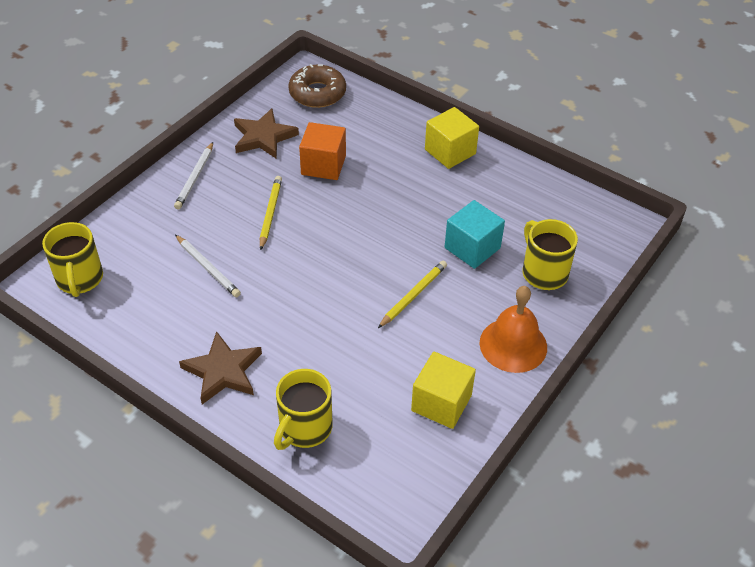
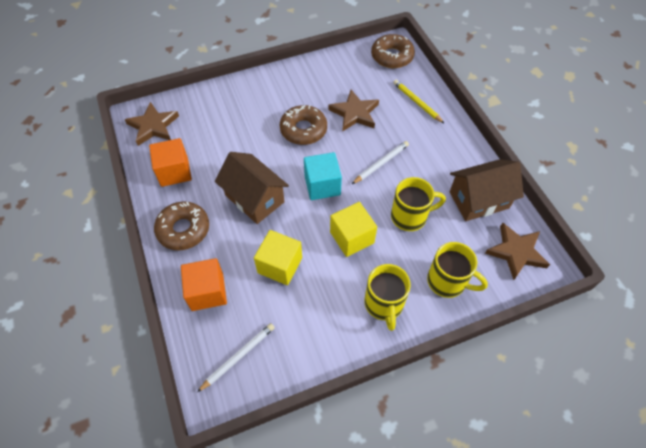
brown donut: [288,64,346,108] = 1 -> [154,201,209,250] [280,105,327,145] [371,34,415,68] = 3
brown house: none = 0 -> [215,152,289,224] [450,159,524,221] = 2
brown star: [179,331,262,404] [234,108,299,159] = 2 -> [124,102,179,146] [328,90,379,132] [485,222,550,280] = 3
orange bell: [480,286,547,373] = 1 -> none = 0
orange cube: [299,122,346,180] = 1 -> [149,138,192,187] [181,258,227,311] = 2
yellow pencil: [260,176,282,250] [378,261,447,328] = 2 -> [393,80,444,123] = 1

